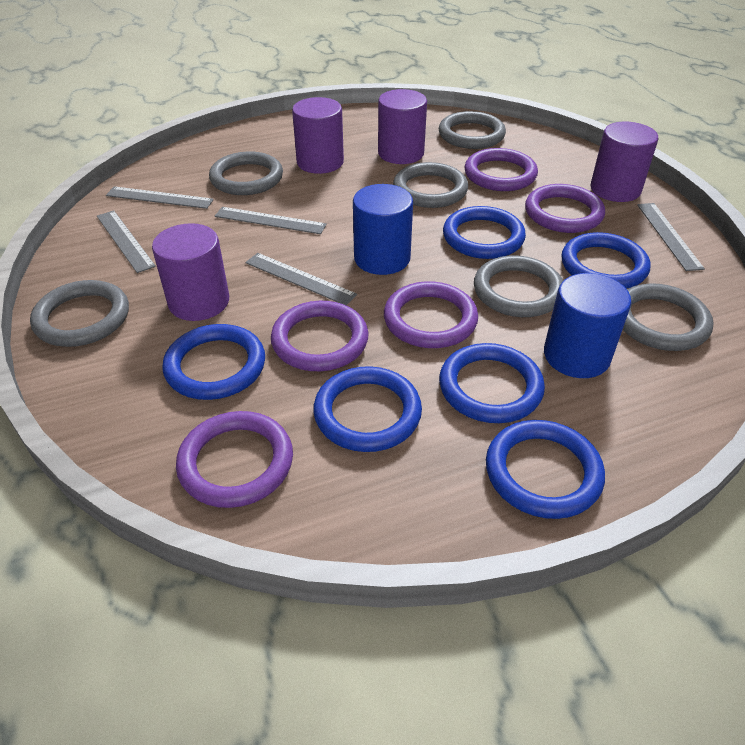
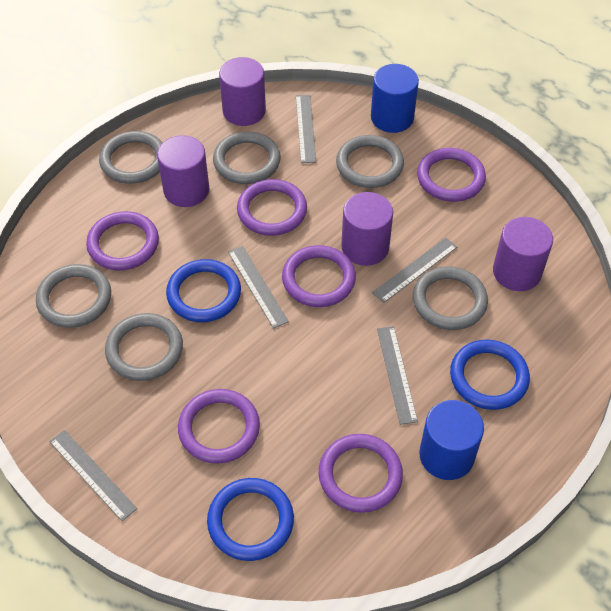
blue ring: [162,324,265,400] [313,366,422,452] [439,343,545,423] [443,206,526,259] [486,420,605,519] [561,232,650,289] = 6 -> [166,259,241,322] [207,478,294,561] [450,340,530,410] = 3
purple ring: [176,411,293,508] [271,301,369,371] [384,281,478,348] [464,148,538,191] [525,184,605,233] = 5 -> [86,211,159,270] [178,389,260,464] [237,179,307,236] [282,245,356,307] [319,434,403,513] [417,148,486,202] = 6

